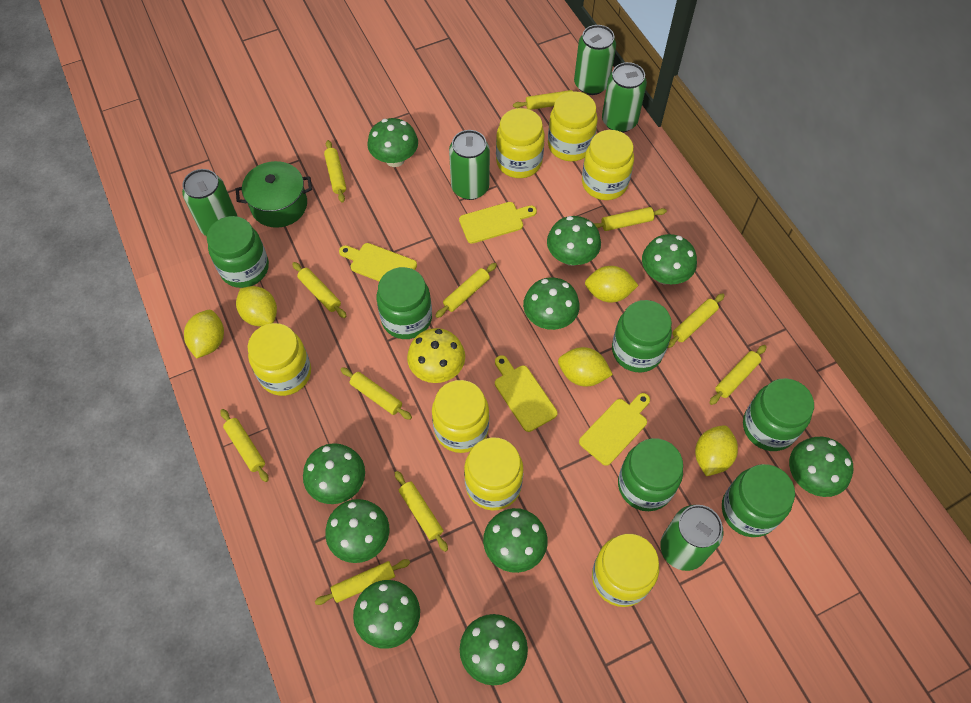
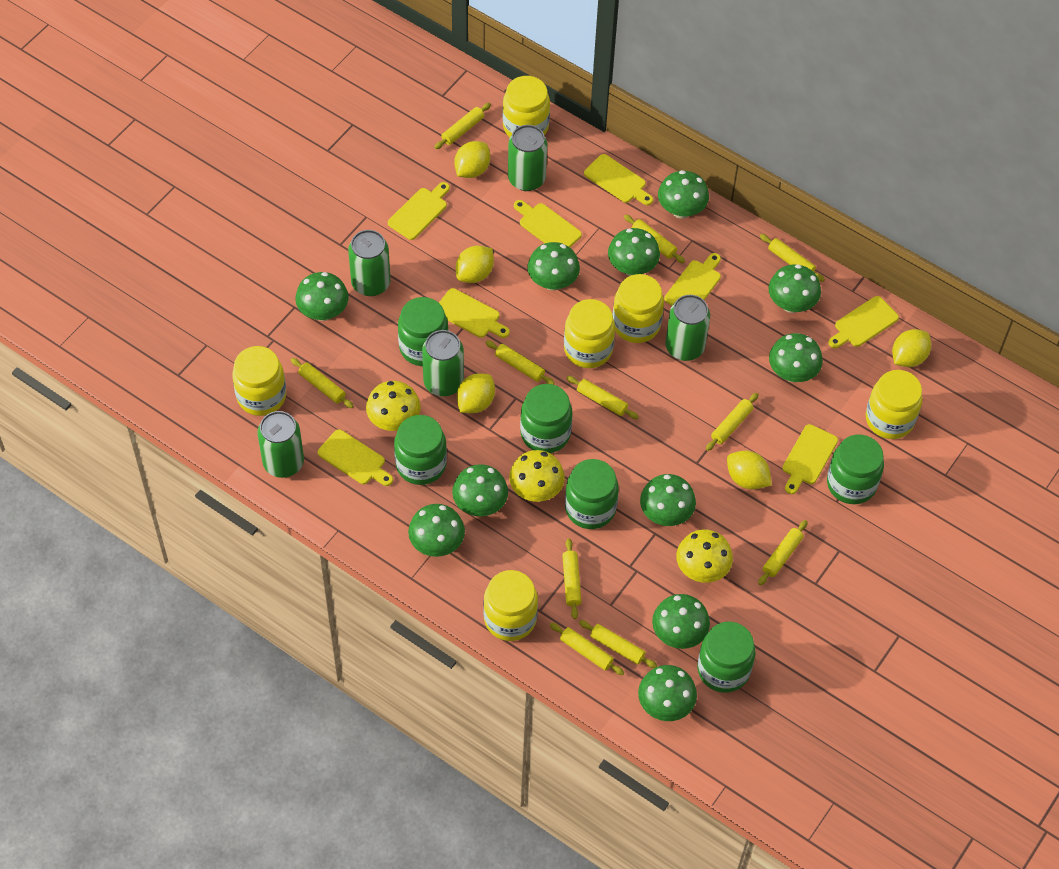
green mushroom: [303,443,365,504] [325,499,389,563] [353,580,420,649] [367,118,418,167] [460,614,528,685] [483,508,548,573] [523,277,580,330] [547,216,601,266] [642,234,697,285] [789,437,853,497] = 10 -> [295,272,349,321] [408,504,465,557] [452,464,508,516] [528,242,580,291] [608,228,660,276] [638,665,697,721] [640,474,696,526] [652,594,710,649] [658,170,709,219] [768,264,821,313] [769,333,823,382] = 11
green pot: [236,161,312,228] = 1 -> none = 0
yellow cutting board: [339,243,417,281] [459,202,537,244] [495,355,558,432] [579,393,650,466] = 4 -> [318,429,393,486] [388,182,450,240] [439,288,510,338] [514,200,582,247] [584,154,653,205] [664,253,721,305] [782,424,838,494] [828,296,899,348] = 8
yellow jar: [247,323,311,396] [432,380,489,453] [464,437,523,511] [496,108,545,178] [548,91,598,161] [582,130,634,200] [592,534,659,607] = 7 -> [232,346,286,416] [483,570,538,641] [502,76,550,137] [564,299,615,368] [613,274,664,343] [866,370,922,439] = 6
yellow mushroom: [407,328,465,383] = 1 -> [366,381,421,431] [509,450,565,502] [676,529,733,583] = 3

